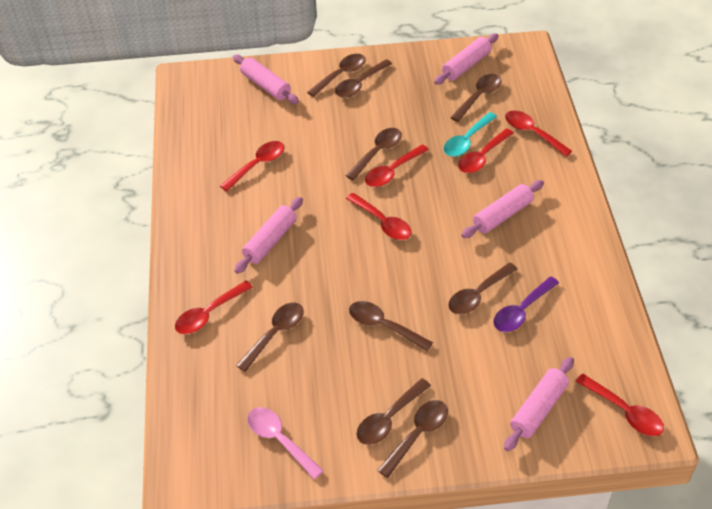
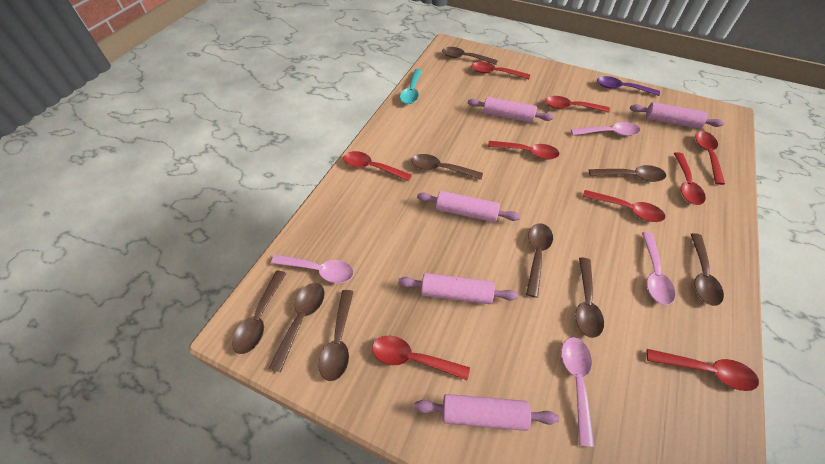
pink spoon: [247,407,324,479] = 1 -> [271,254,354,283] [561,337,594,447] [571,122,640,136] [642,232,675,305] = 4
red spoon: [175,281,253,334] [220,141,285,191] [346,193,412,240] [365,144,429,187] [458,128,514,173] [505,110,572,156] [575,373,664,436] = 7 -> [343,151,412,181] [372,336,470,380] [471,62,530,79] [488,141,559,160] [545,96,610,113] [582,190,665,222] [646,349,759,391] [674,152,706,205] [695,131,725,185] = 9

